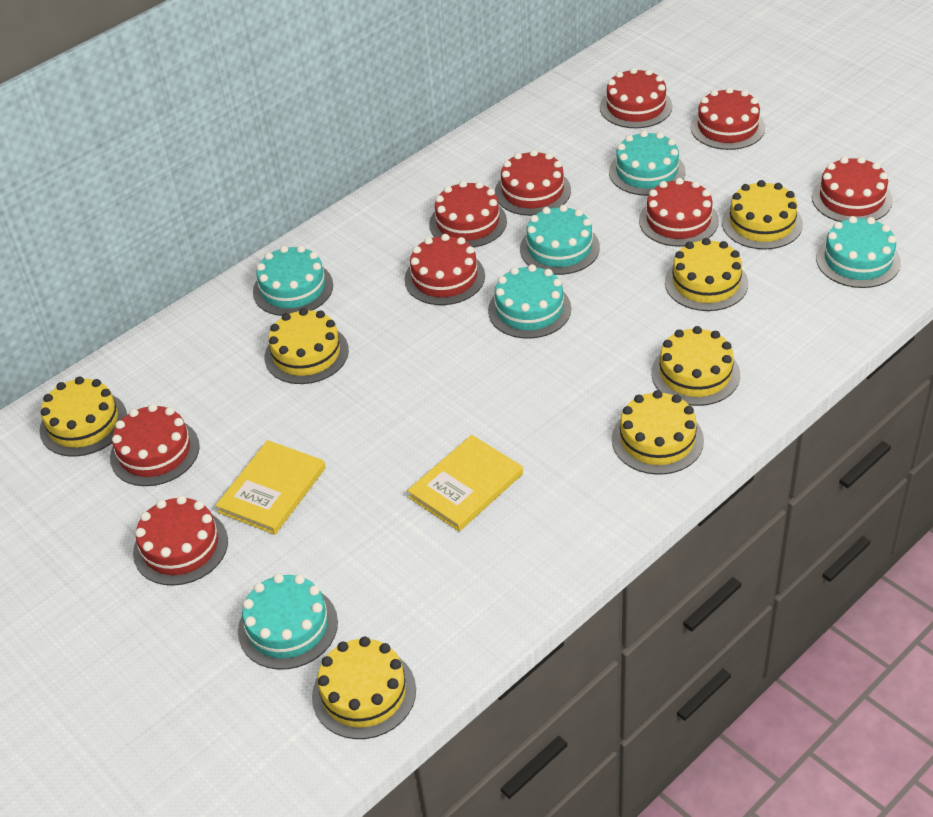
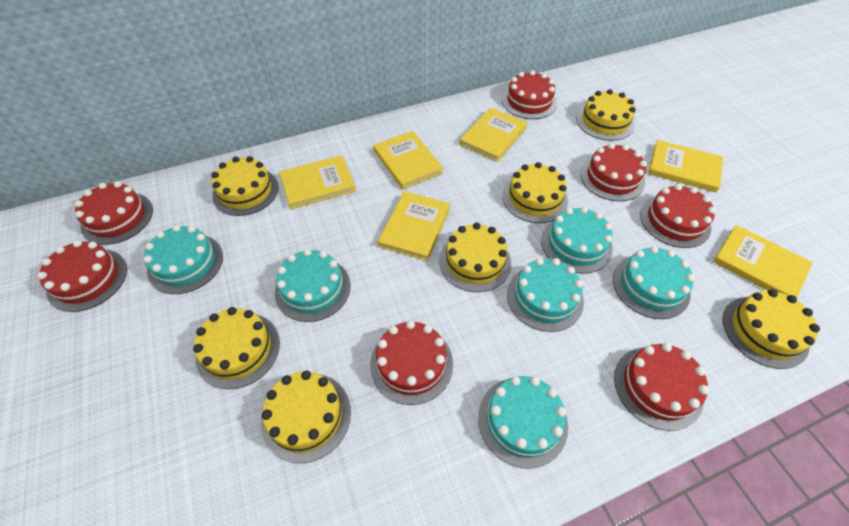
red cake: [110,404,200,486] [133,495,228,586] [404,234,485,305] [429,181,507,248] [495,150,571,216] [600,67,672,128] [639,178,719,247] [691,87,765,150] [812,156,893,222] = 9 -> [37,240,127,312] [75,181,153,245] [370,320,453,405] [502,70,557,119] [580,143,647,201] [614,343,709,431] [640,184,716,248] = 7
yellow book: [215,440,326,535] [407,435,523,531] = 2 -> [279,155,356,209] [373,131,443,190] [378,191,450,261] [459,108,528,162] [648,140,723,192] [713,225,813,298] = 6

